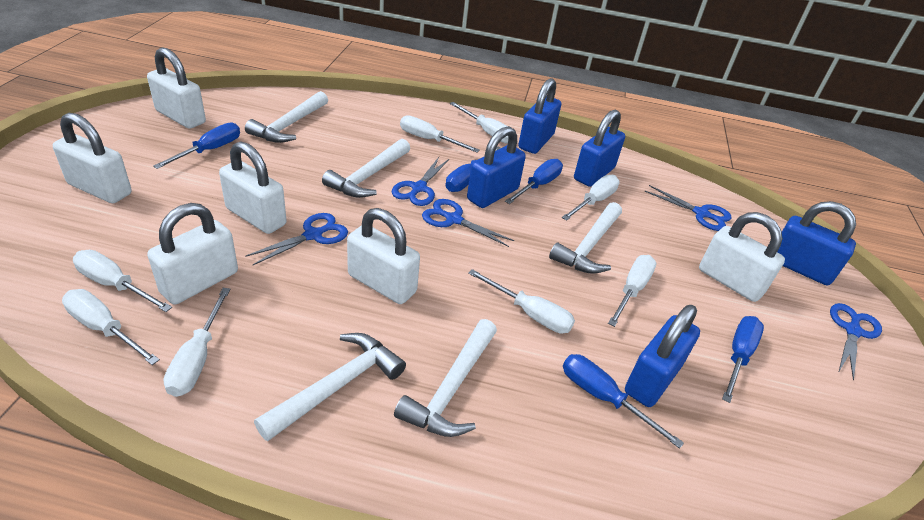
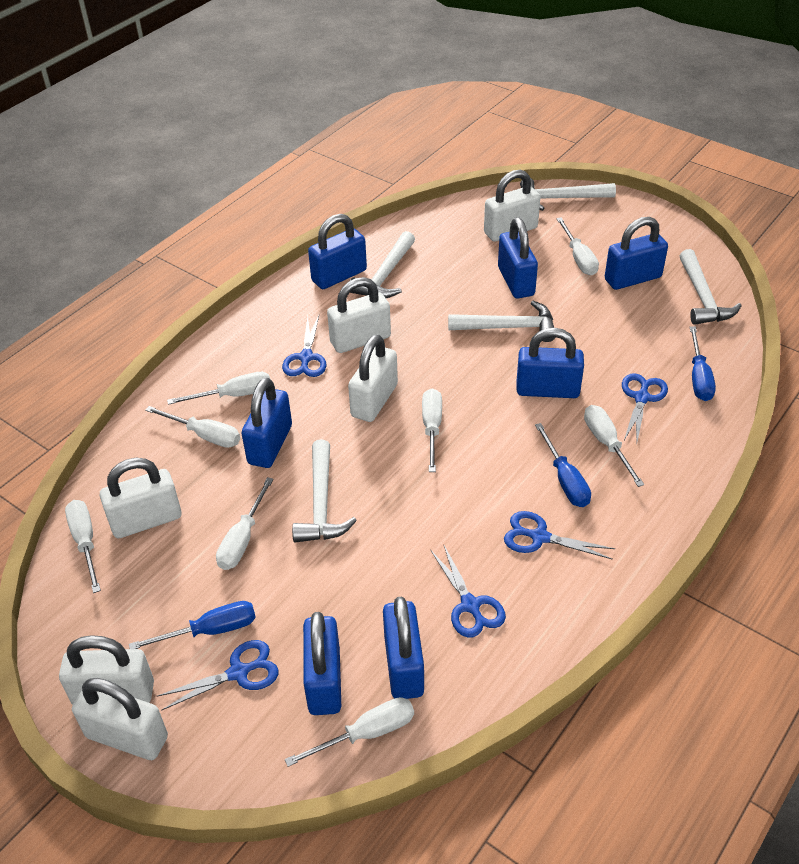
blue padlock: [467,126,526,208] [518,78,561,154] [574,109,625,187] [625,305,700,407] [777,201,856,285] = 5 -> [242,378,292,468] [303,612,341,715] [308,214,367,289] [383,597,424,699] [498,218,538,298] [516,328,584,398] [605,217,668,290] = 7
blue screwdriver: [153,122,240,169] [446,146,500,192] [505,159,563,204] [563,354,684,449] [722,316,764,403] = 5 -> [129,601,256,649] [535,423,591,507] [690,326,716,401] = 3

